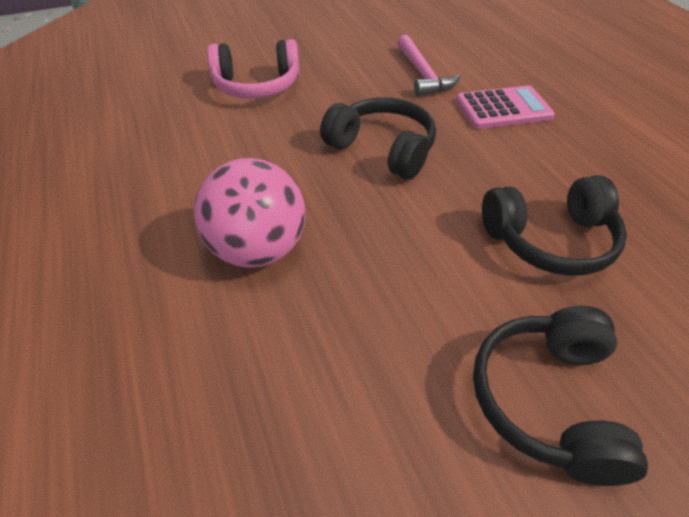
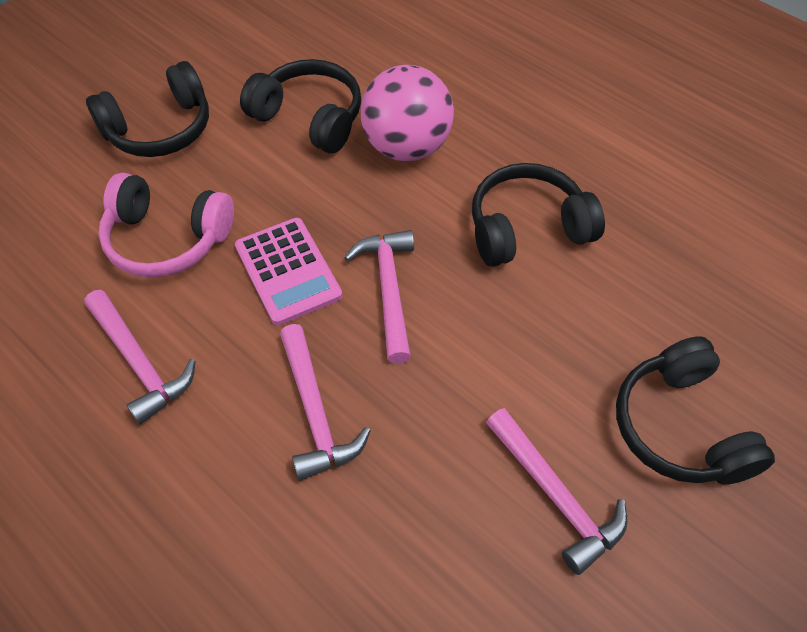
black headphones: [320,97,436,179] [473,306,648,486] [482,175,627,276] = 3 -> [86,61,209,157] [240,59,361,153] [472,163,605,267] [616,336,775,484] = 4
pink hammer: [397,35,461,96] = 1 -> [84,290,196,425] [280,324,371,481] [344,230,414,364] [486,408,628,575] = 4

